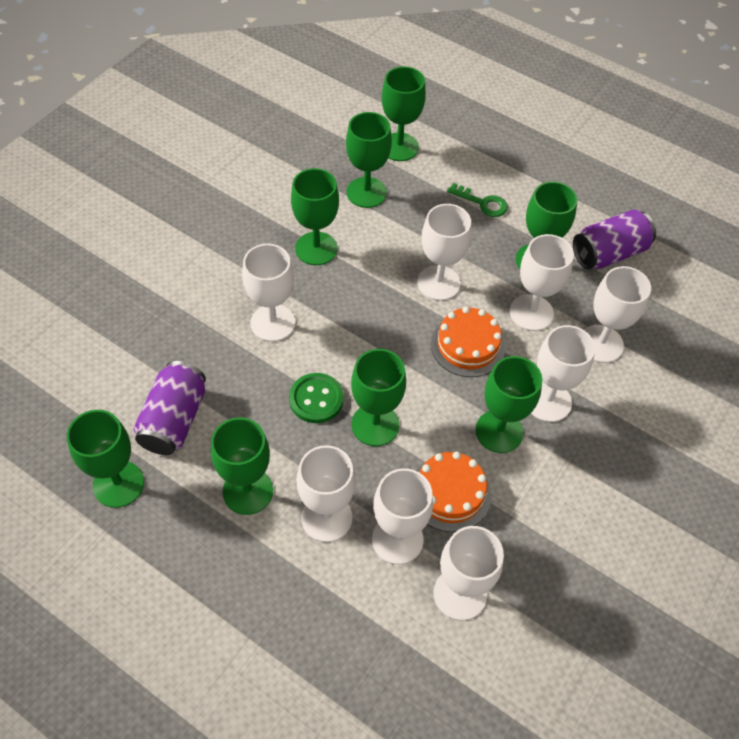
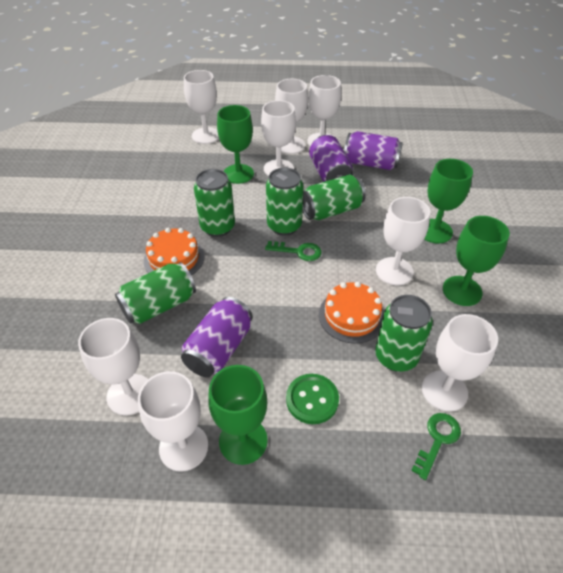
green can: none = 0 -> [115,262,196,324] [194,169,235,237] [266,168,304,236] [303,175,366,220] [375,295,433,372] = 5
green goblet: [67,410,144,508] [211,417,273,515] [291,168,339,265] [346,112,392,208] [351,349,406,446] [382,66,426,161] [475,356,542,453] [516,181,578,269] = 8 -> [208,365,268,465] [217,105,254,184] [424,159,473,244] [443,216,510,306] = 4
green key: [447,183,508,217] = 1 -> [265,241,322,261] [411,413,461,480] = 2
purple can: [134,361,206,455] [573,210,656,269] = 2 -> [181,297,253,378] [309,135,353,182] [344,131,403,170] = 3

